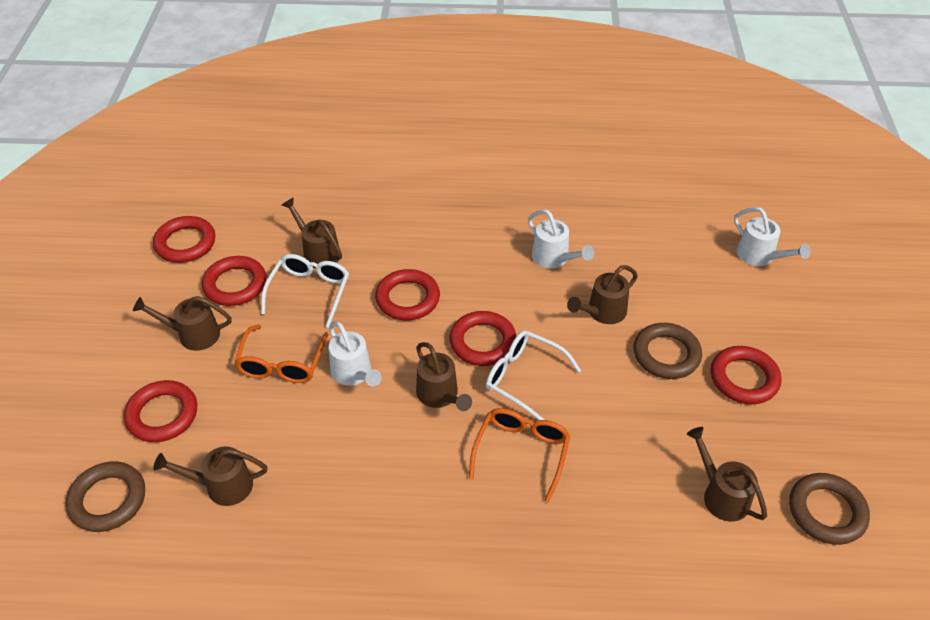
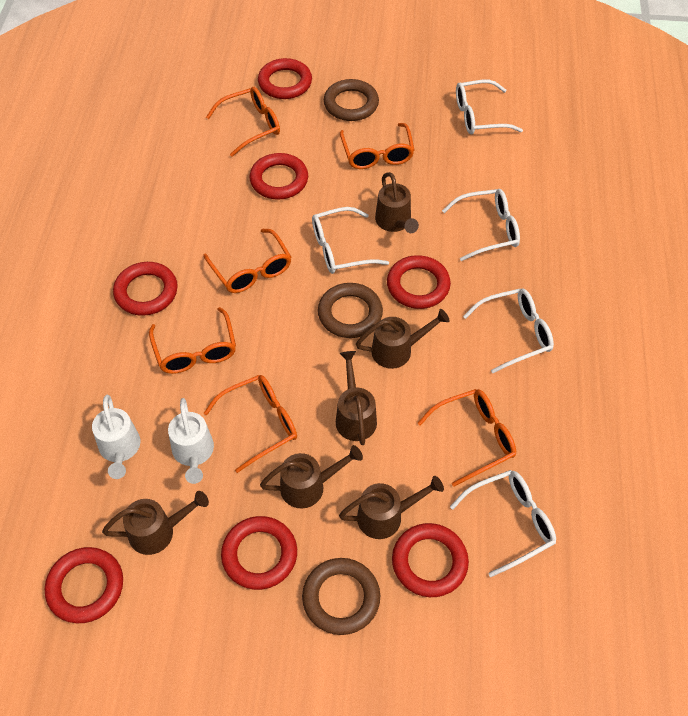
orange glasses: [234,324,328,383] [469,408,570,503] = 2 -> [149,307,236,374] [203,229,291,293] [204,375,297,473] [206,87,280,157] [340,123,414,169] [418,389,516,487] = 6
red ring: [124,380,197,442] [153,216,215,263] [202,256,266,306] [375,269,440,321] [450,311,517,366] [711,346,781,404] = 6 -> [45,547,123,623] [113,262,178,316] [221,516,297,590] [250,153,308,200] [258,58,312,99] [387,255,451,309] [392,523,469,597] = 7
white glasses: [261,254,349,328] [486,330,581,420] = 2 -> [312,207,389,274] [442,189,520,261] [450,470,556,577] [456,80,523,134] [463,288,554,373] = 5
white watering can: [329,321,382,387] [528,209,594,268] [734,207,811,266] = 3 -> [92,394,140,479] [168,398,214,484] = 2

